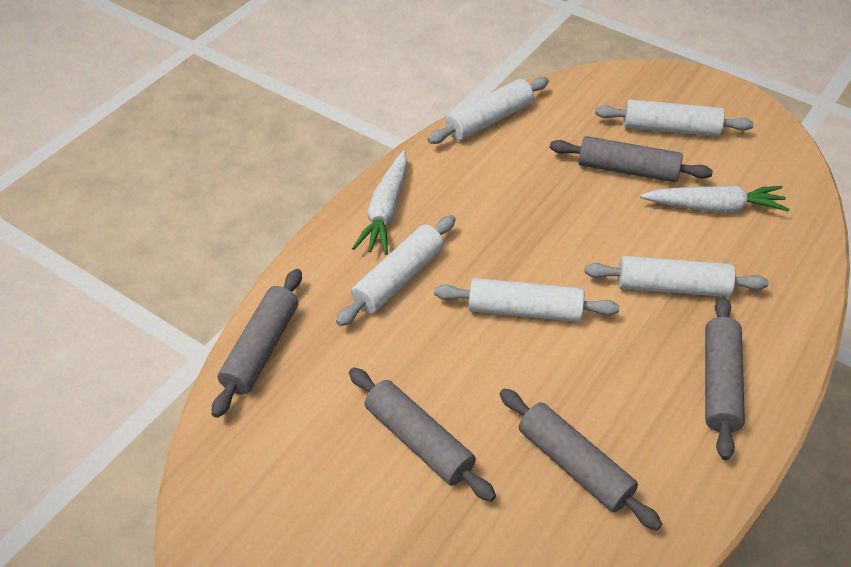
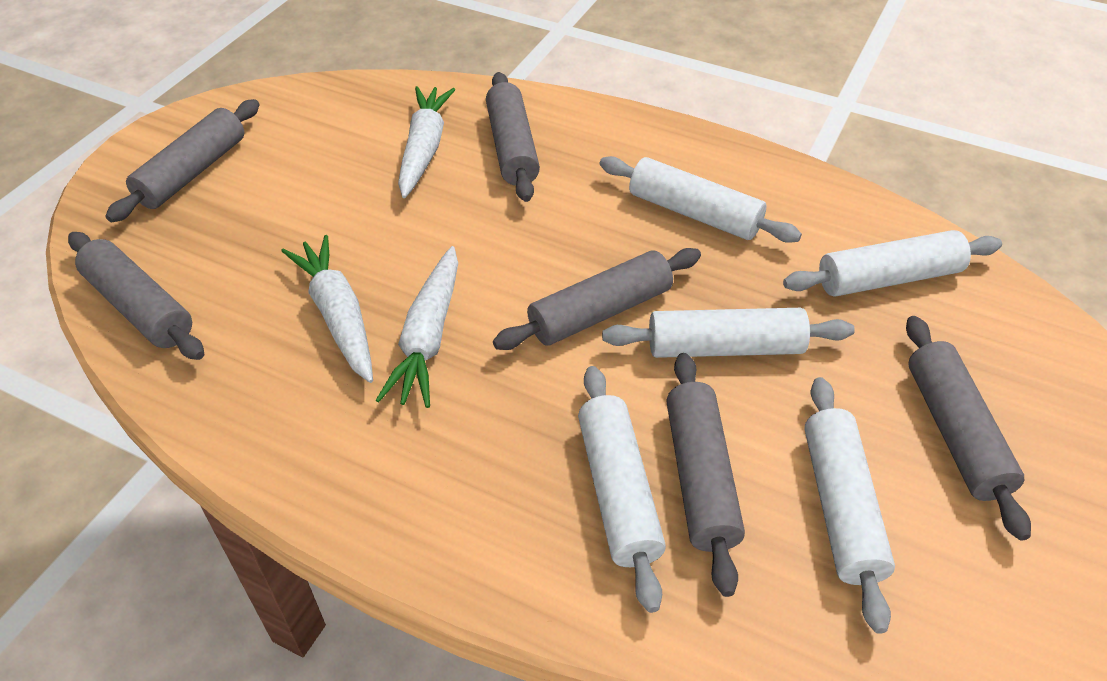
grey rolling pin: [212,269,302,418] [349,367,496,502] [500,388,662,530] [550,136,713,182] [705,296,745,460] = 5 -> [68,232,204,360] [105,99,260,222] [486,72,540,202] [493,248,701,350] [666,353,745,597] [906,316,1031,541] = 6
white carrot: [352,150,408,255] [640,185,789,213] = 2 -> [281,235,373,383] [376,246,458,408] [398,86,455,198] = 3

